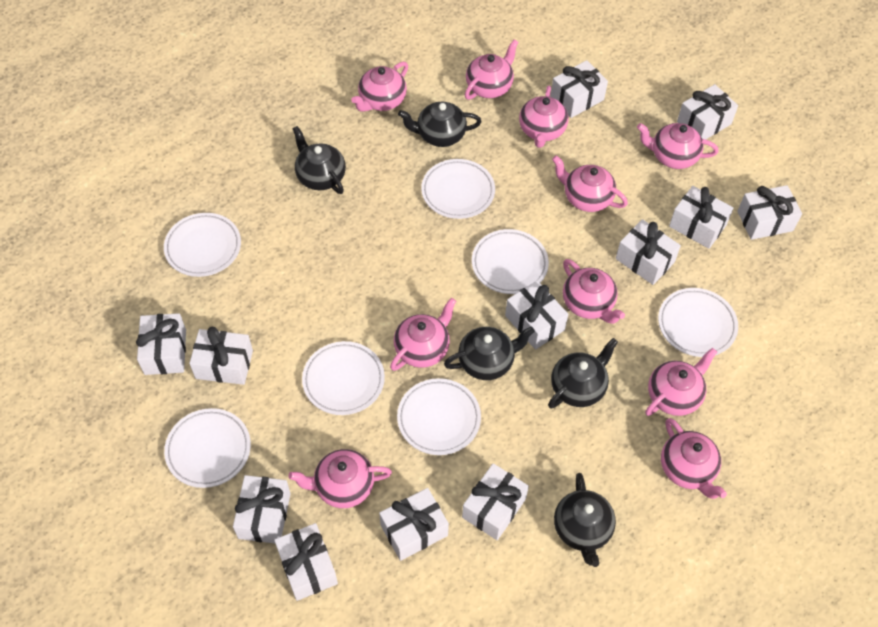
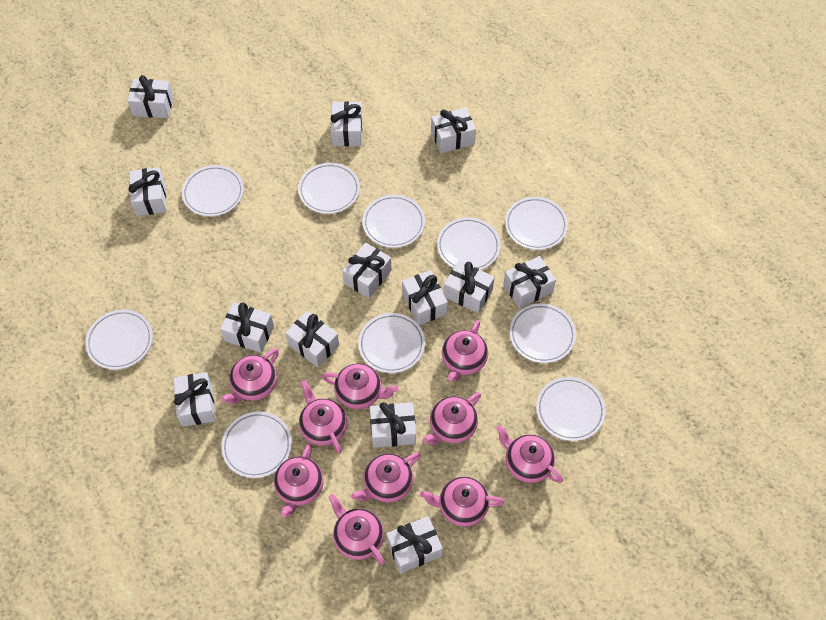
black teapot: [292,126,346,194] [398,102,481,147] [444,326,535,380] [548,338,618,409] [554,473,616,567] = 5 -> none = 0
white gift: [136,313,186,375] [189,327,253,385] [233,475,291,543] [274,523,338,601] [379,488,449,561] [462,463,529,540] [505,281,568,349] [550,60,608,118] [616,219,681,285] [669,186,733,249] [677,84,738,140] [737,185,802,240] = 12 -> [128,75,174,118] [129,167,167,216] [174,372,216,427] [220,302,274,353] [285,311,339,368] [331,102,362,146] [342,243,392,298] [370,402,416,448] [386,516,443,574] [402,270,448,325] [431,107,476,153] [444,260,494,313] [503,256,556,309] = 13
white plate: [164,213,241,277] [164,408,251,488] [302,341,385,415] [397,378,481,455] [421,159,495,219] [472,229,549,294] [658,288,738,357] = 7 -> [85,310,153,370] [182,165,244,217] [221,411,292,478] [298,163,360,214] [358,313,425,373] [363,195,425,248] [437,217,501,270] [505,197,568,250] [509,303,576,363] [536,377,606,441] = 10

